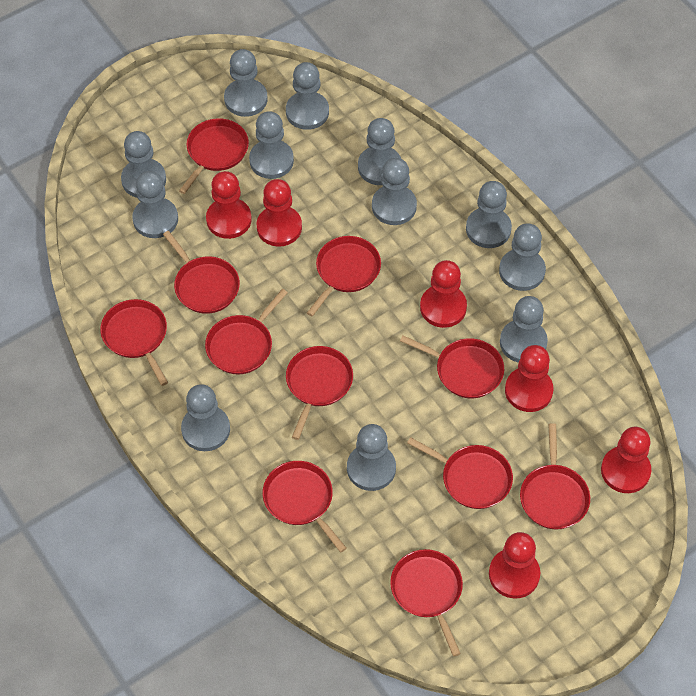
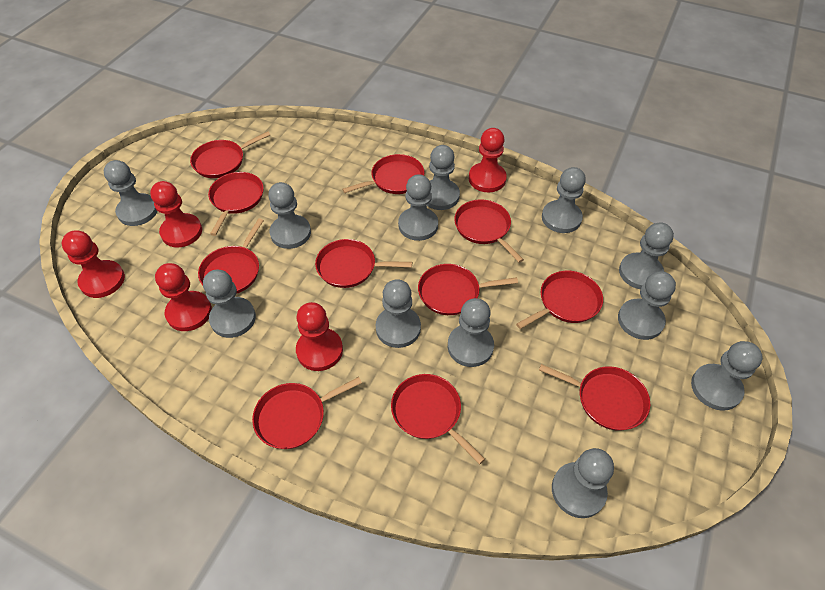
red pawn: [206,171,252,239] [257,179,302,247] [420,260,467,328] [489,532,540,599] [505,345,554,412] [601,427,651,493] = 6 -> [62,230,125,298] [150,181,202,248] [155,263,212,331] [296,302,343,371] [469,128,507,192] = 5

